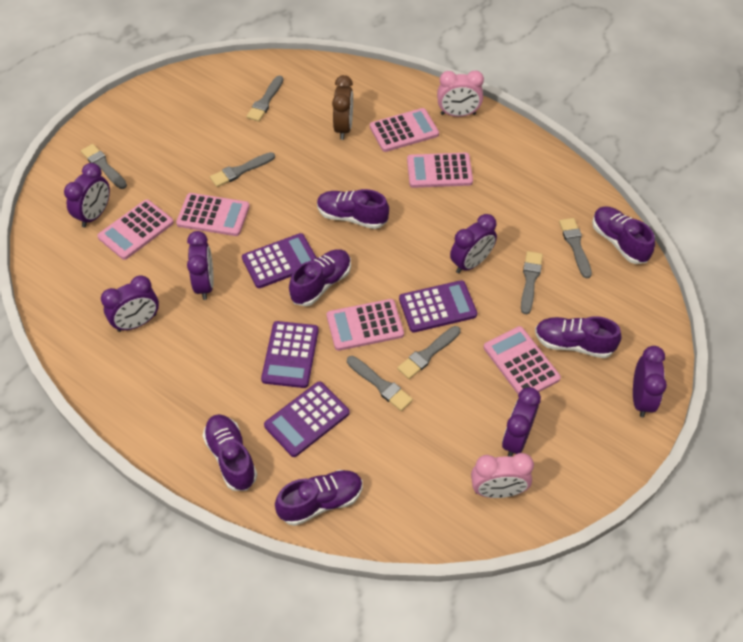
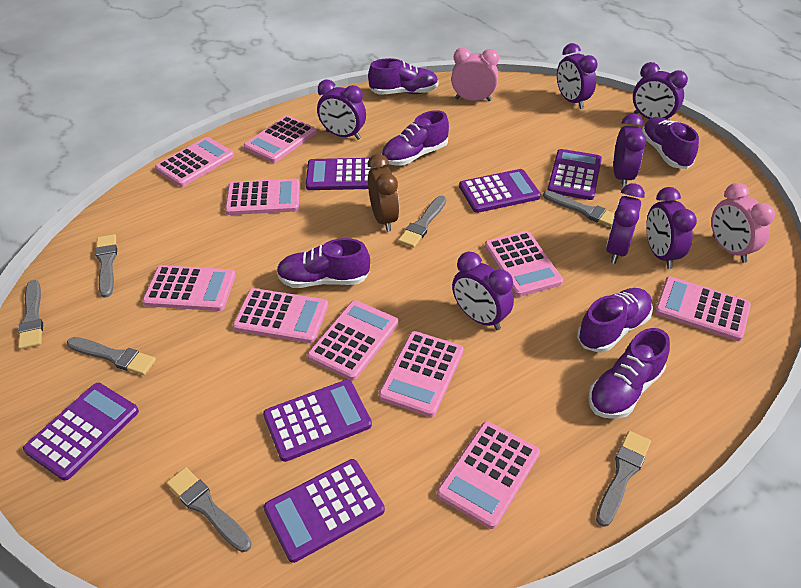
pink calculator: [97,199,174,260] [176,193,250,236] [327,299,404,351] [370,108,439,152] [407,153,473,188] [484,326,561,394] = 6 -> [142,265,236,311] [155,137,234,187] [225,179,300,215] [233,288,328,343] [244,116,317,163] [307,300,398,380] [379,331,464,417] [437,421,540,529] [485,231,563,297] [655,277,751,341] = 10
purple calculator: [242,233,317,288] [261,321,319,388] [264,381,350,457] [399,280,477,333] = 4 -> [23,383,139,481] [263,380,372,462] [264,459,385,563] [306,158,376,190] [459,169,541,213] [547,149,602,200] = 6
purple clock: [64,163,110,227] [101,275,159,332] [187,231,214,300] [450,214,497,274] [502,387,541,457] [633,346,667,417] = 6 -> [317,80,366,140] [452,252,514,330] [557,43,598,109] [606,183,645,264] [614,113,646,188] [633,62,688,120] [646,187,697,269] = 7

